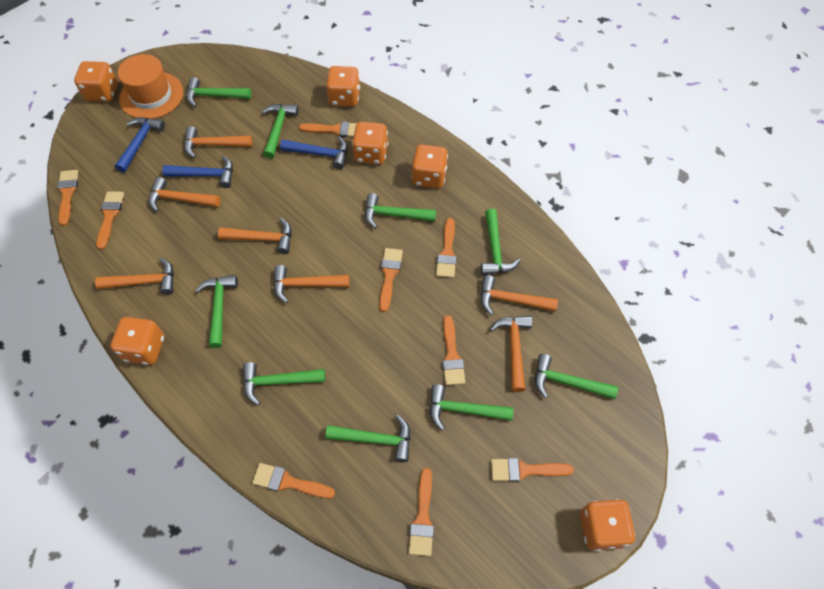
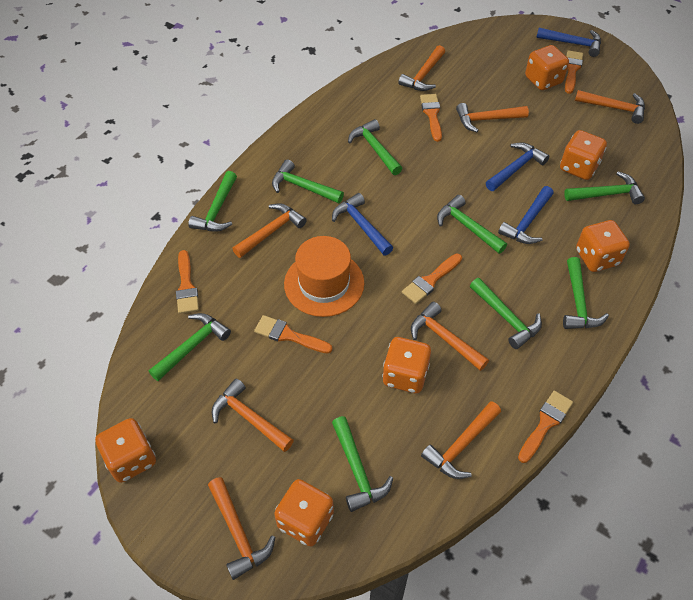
blue hammer: [115,117,165,173] [162,155,233,188] [280,137,348,169] = 3 -> [332,193,393,255] [486,143,549,191] [498,186,554,244] [536,28,601,57] = 4
orange brush: [57,170,79,226] [96,191,124,249] [252,463,335,499] [299,122,357,137] [379,248,403,312] [409,468,434,556] [436,218,457,278] [442,315,465,385] [491,458,574,482] = 9 -> [176,250,199,314] [254,315,333,354] [402,253,462,304] [420,94,442,142] [518,391,573,463] [565,50,583,94] = 6
orange hammer: [95,258,174,295] [149,177,220,212] [184,126,252,158] [218,218,292,254] [274,265,350,303] [481,275,558,315] [490,316,532,392] = 7 -> [208,477,275,580] [212,378,294,452] [232,203,307,258] [398,45,445,91] [411,302,489,371] [421,401,501,479] [456,103,529,132] [575,90,645,124] = 8

